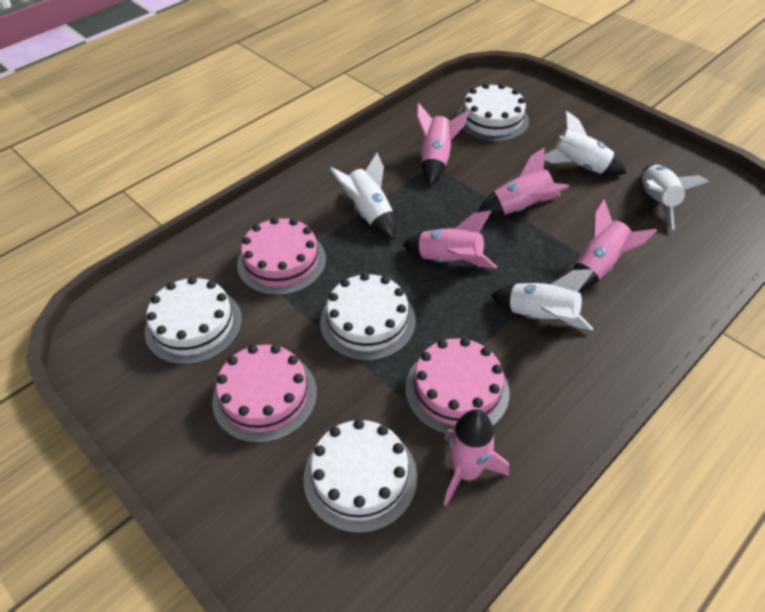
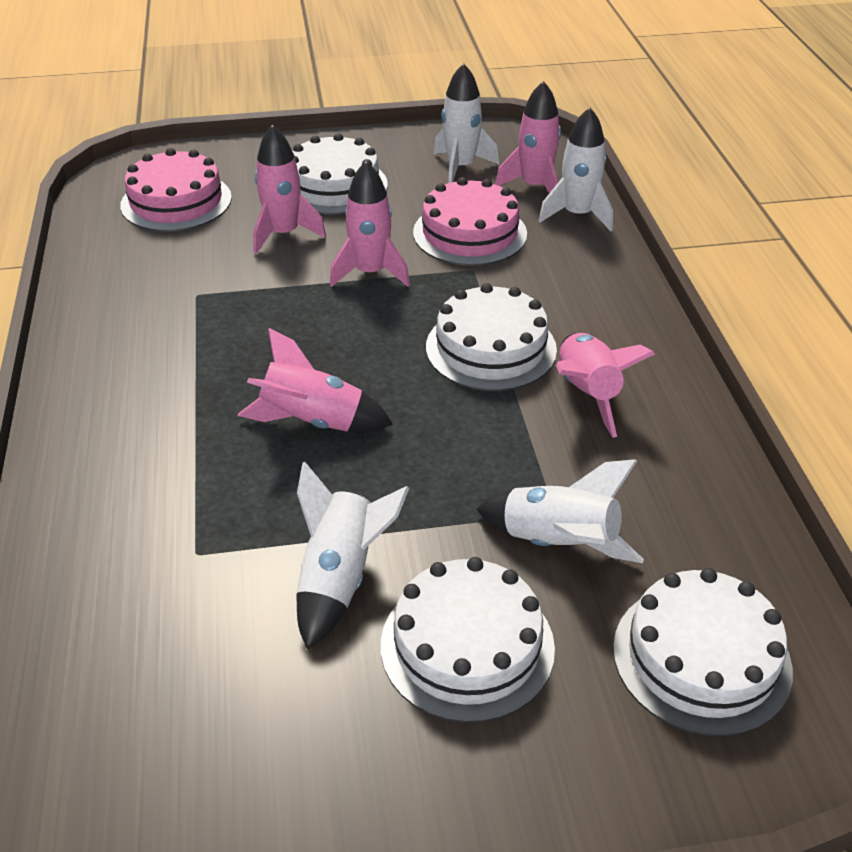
pink cake: [212,344,317,443] [237,217,326,296] [405,338,509,434] = 3 -> [120,148,232,231] [413,177,527,266] = 2

